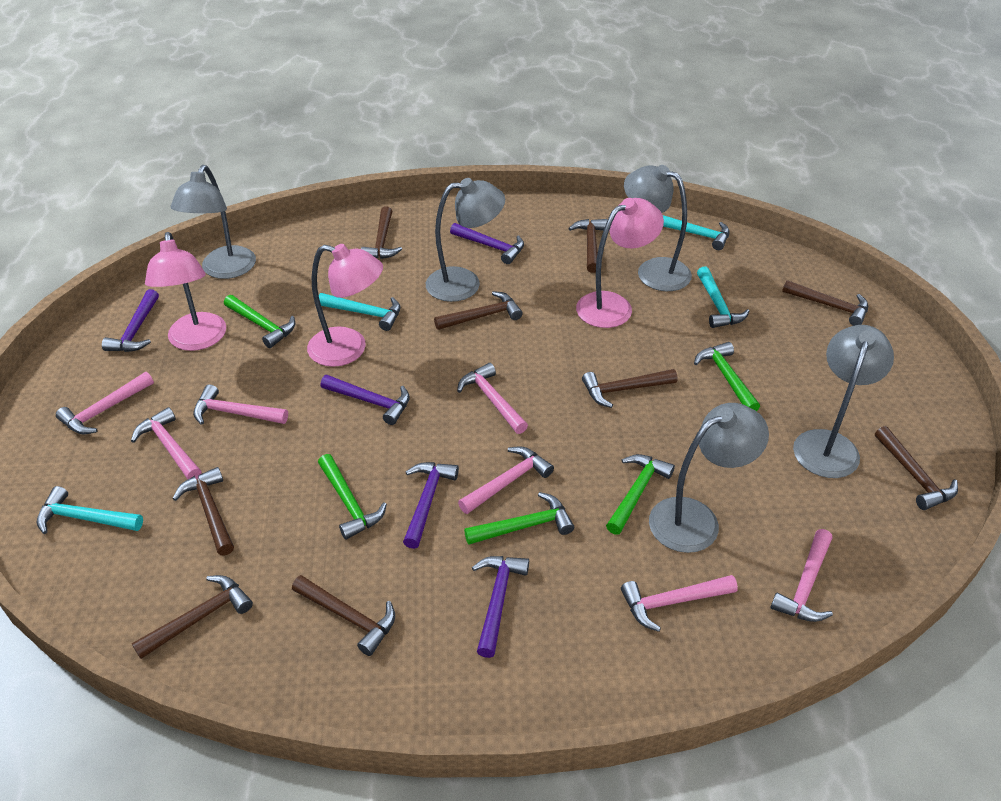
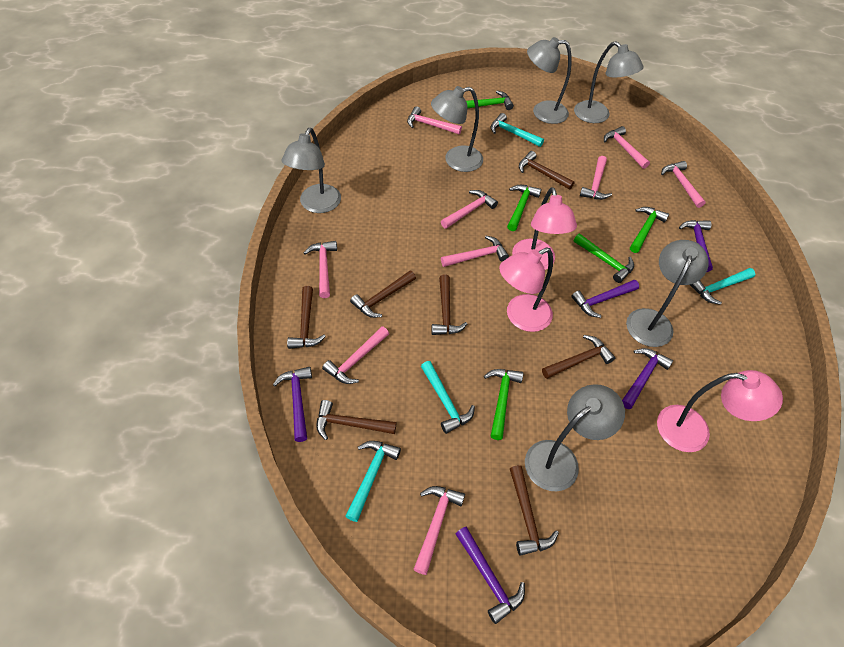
brown hammer: [132,575,253,659] [173,467,234,556] [292,575,395,656] [361,206,402,259] [434,291,523,330] [568,219,607,273] [582,369,677,408] [782,280,868,326] [875,426,958,510] = 9 -> [287,286,326,349] [316,400,397,440] [350,271,416,318] [431,274,467,335] [510,465,559,556] [519,151,575,190] [542,335,615,379] = 7
grey lamp: [171,165,256,279] [426,178,505,302] [624,165,692,291] [649,403,769,553] [793,325,894,478] = 5 -> [281,128,341,213] [431,86,483,172] [525,384,625,491] [527,37,572,124] [574,41,644,123] [626,240,709,347] = 6
pink hammer: [56,372,154,434] [131,407,202,480] [193,384,288,425] [457,363,528,434] [458,446,554,514] [621,575,738,632] [770,529,833,622] = 7 -> [304,241,337,298] [322,326,389,384] [407,106,462,135] [413,486,465,575] [441,190,498,229] [441,236,509,267] [580,156,612,200] [604,126,650,169] [661,161,706,208] = 9

